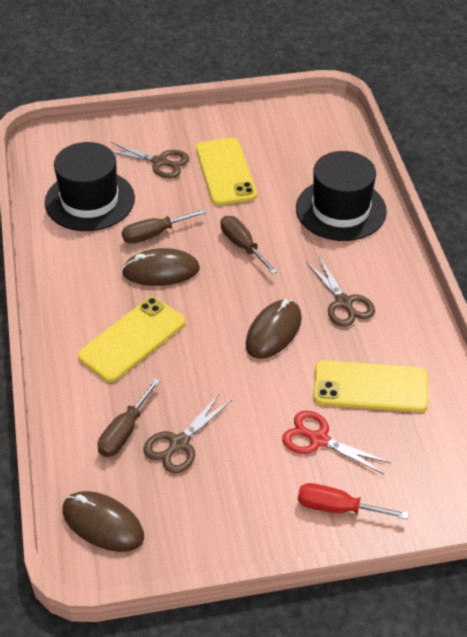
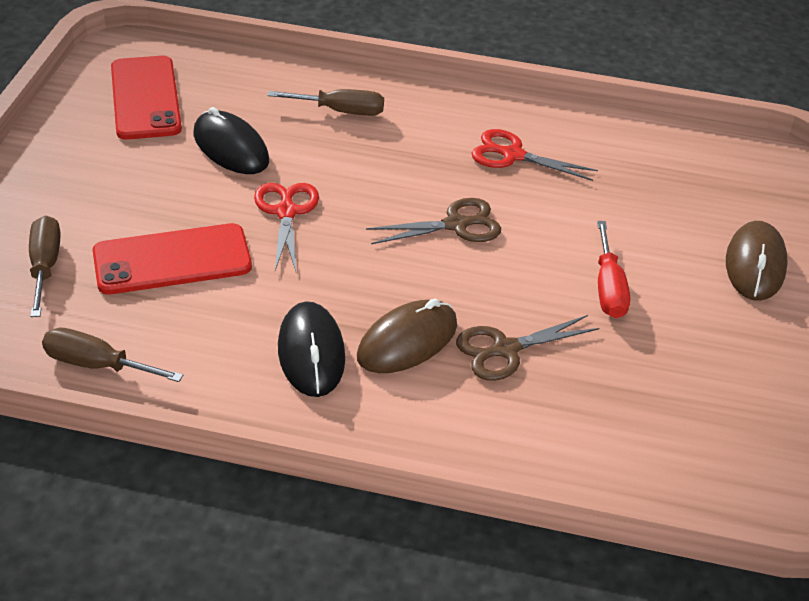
black hat: [45,142,135,231] [296,151,387,241] = 2 -> none = 0
black mouse: none = 0 -> [194,107,269,174] [278,301,345,397] = 2
brown mouse: [63,491,144,552] [122,248,200,286] [246,299,302,359] = 3 -> [357,299,457,373] [726,221,788,301] = 2
brown scissors: [110,142,189,178] [143,393,233,474] [306,257,375,327] = 3 -> [366,198,501,244] [456,315,599,381] = 2
red phone: none = 0 -> [93,223,252,294] [111,56,182,140] = 2
red scissors: [282,411,391,475] = 1 -> [254,183,319,271] [472,129,598,181] = 2
yellow phone: [78,297,185,382] [196,138,257,205] [313,360,428,412] = 3 -> none = 0

